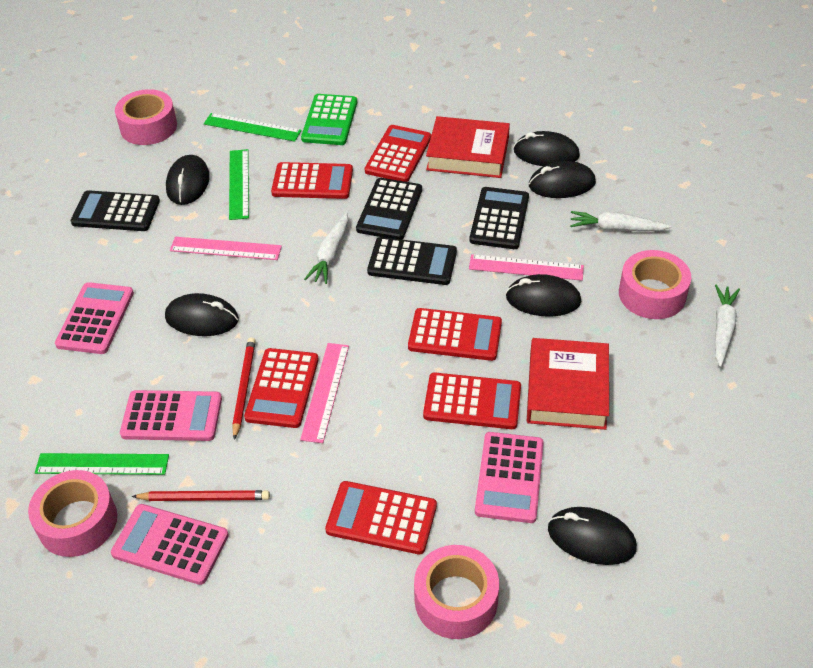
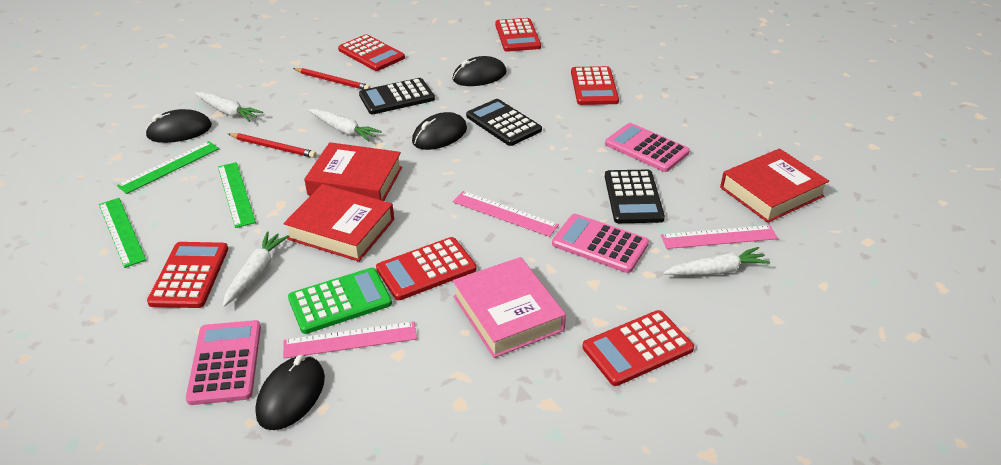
black calculator: [71,190,160,231] [356,178,422,240] [367,237,457,285] [469,187,529,249] = 4 -> [359,78,435,114] [466,99,542,146] [605,169,665,223] = 3
black mouse: [165,293,239,336] [166,155,210,205] [506,274,581,317] [514,131,580,166] [529,161,596,198] [548,507,637,565] = 6 -> [145,109,212,143] [255,355,325,430] [412,112,467,150] [453,56,507,86] = 4
pink book: none = 0 -> [453,257,566,358] = 1
pink calculator: [55,282,134,354] [111,504,229,585] [120,390,222,441] [475,432,544,523] = 4 -> [186,320,261,405] [552,214,649,273] [605,123,690,172] = 3
pink tape: [28,470,117,557] [115,89,177,145] [414,545,499,639] [619,250,691,319] = 4 -> none = 0
red book: [426,116,510,178] [527,338,609,430] = 2 -> [283,184,394,262] [304,142,402,201] [720,148,829,223] = 3
white carrot: [304,212,348,284] [570,211,672,231] [715,284,740,367] = 3 -> [195,92,263,122] [223,231,289,307] [309,109,382,142] [663,247,770,275] = 4

